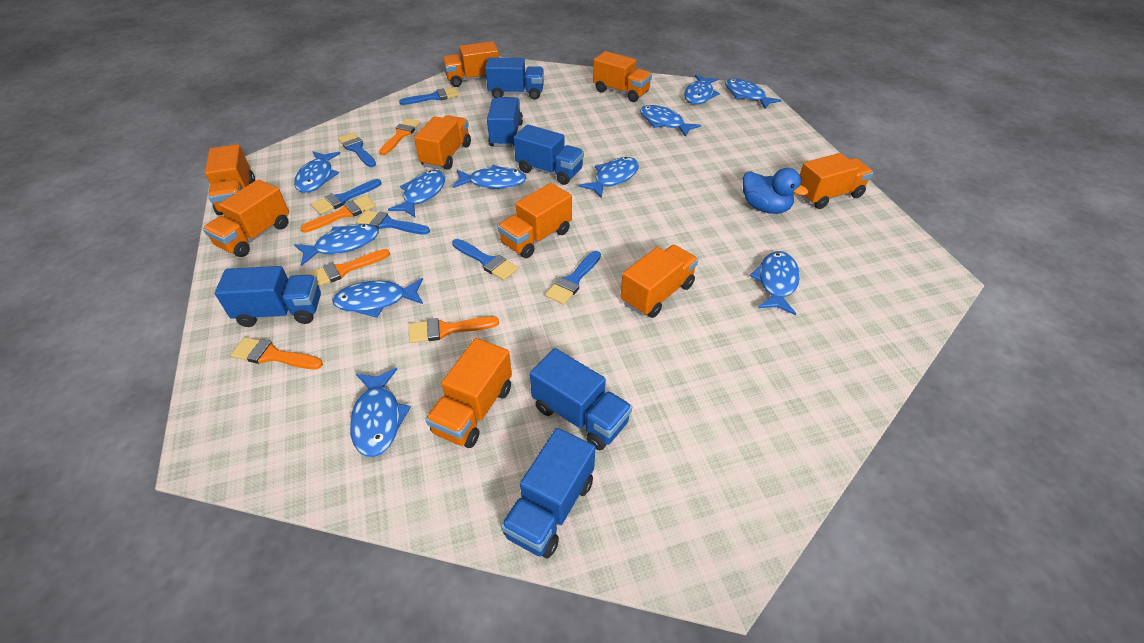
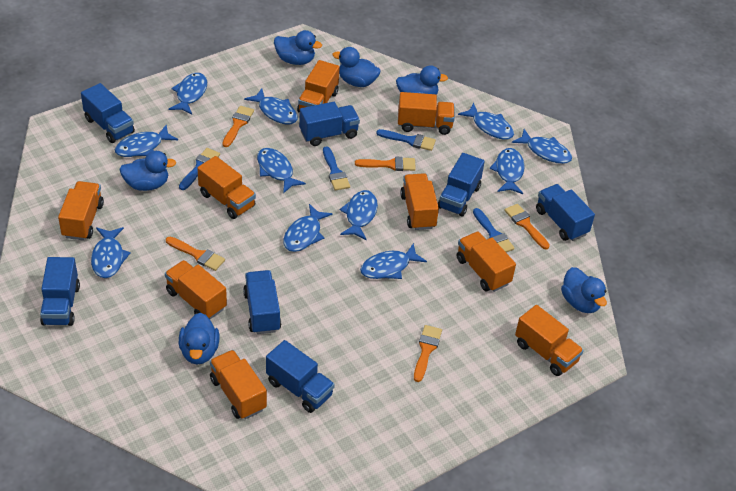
blue brush: [311,179,381,215] [338,133,376,167] [356,210,430,235] [399,87,459,105] [452,239,518,280] [545,251,601,305] = 6 -> [179,148,220,190] [323,146,350,191] [376,129,436,151] [473,208,515,252] = 4
blue duck: [743,168,808,214] = 1 -> [119,151,176,191] [179,313,219,365] [274,30,322,65] [332,47,381,87] [396,65,448,95] [561,267,607,313] = 6
blue truck: [214,266,321,327] [485,57,544,100] [487,97,523,147] [501,428,595,558] [514,124,584,185] [530,348,632,450] = 6 -> [40,257,80,326] [81,83,135,143] [243,270,281,334] [266,340,335,413] [299,102,360,146] [438,153,485,217] [536,184,595,241] = 7

